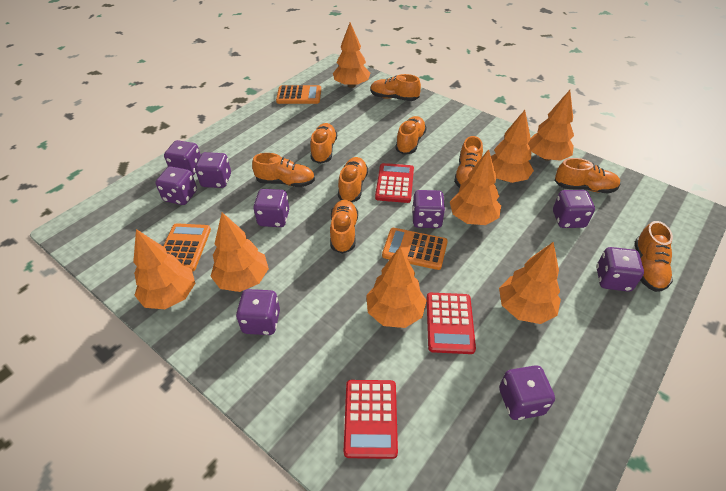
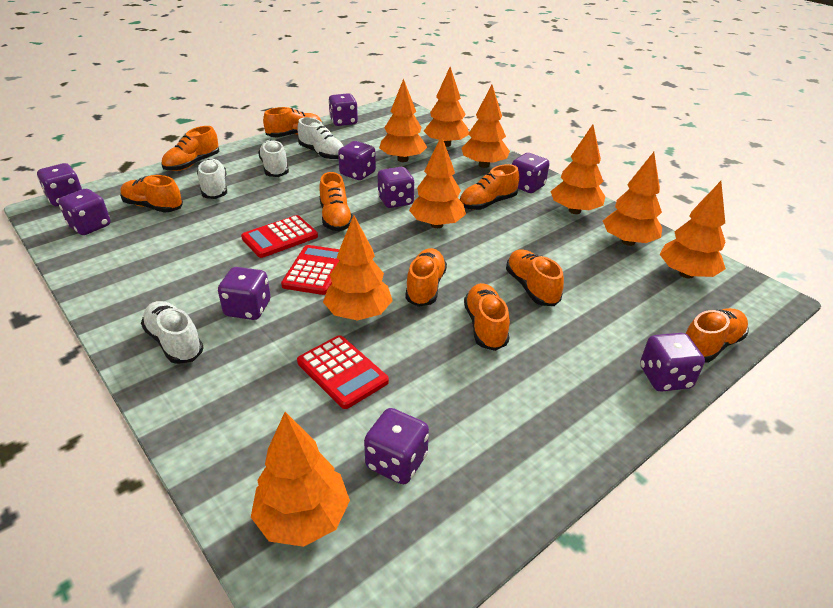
orange calculator: [163,223,211,272] [276,85,321,104] [382,228,448,270] = 3 -> none = 0
orange tree: [133,229,195,309] [210,212,269,292] [333,23,370,88] [366,247,427,328] [450,149,501,225] [491,110,534,183] [499,242,561,324] [528,90,574,161] = 8 -> [251,412,350,547] [323,215,393,321] [379,78,427,162] [409,135,466,228] [424,67,469,147] [462,85,510,168] [550,125,605,214] [603,152,662,246] [660,181,726,279] = 9
white shoe: none = 0 -> [141,301,204,364] [197,158,227,199] [258,140,289,177] [297,117,343,160] = 4

